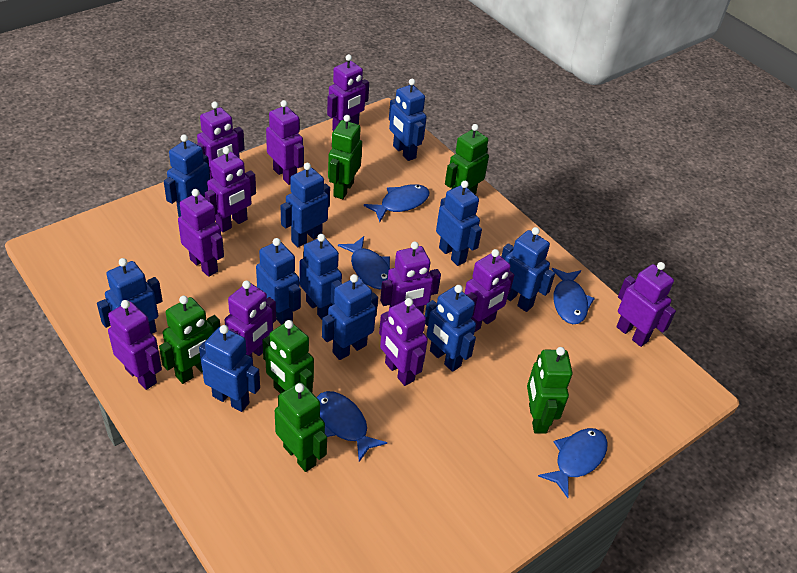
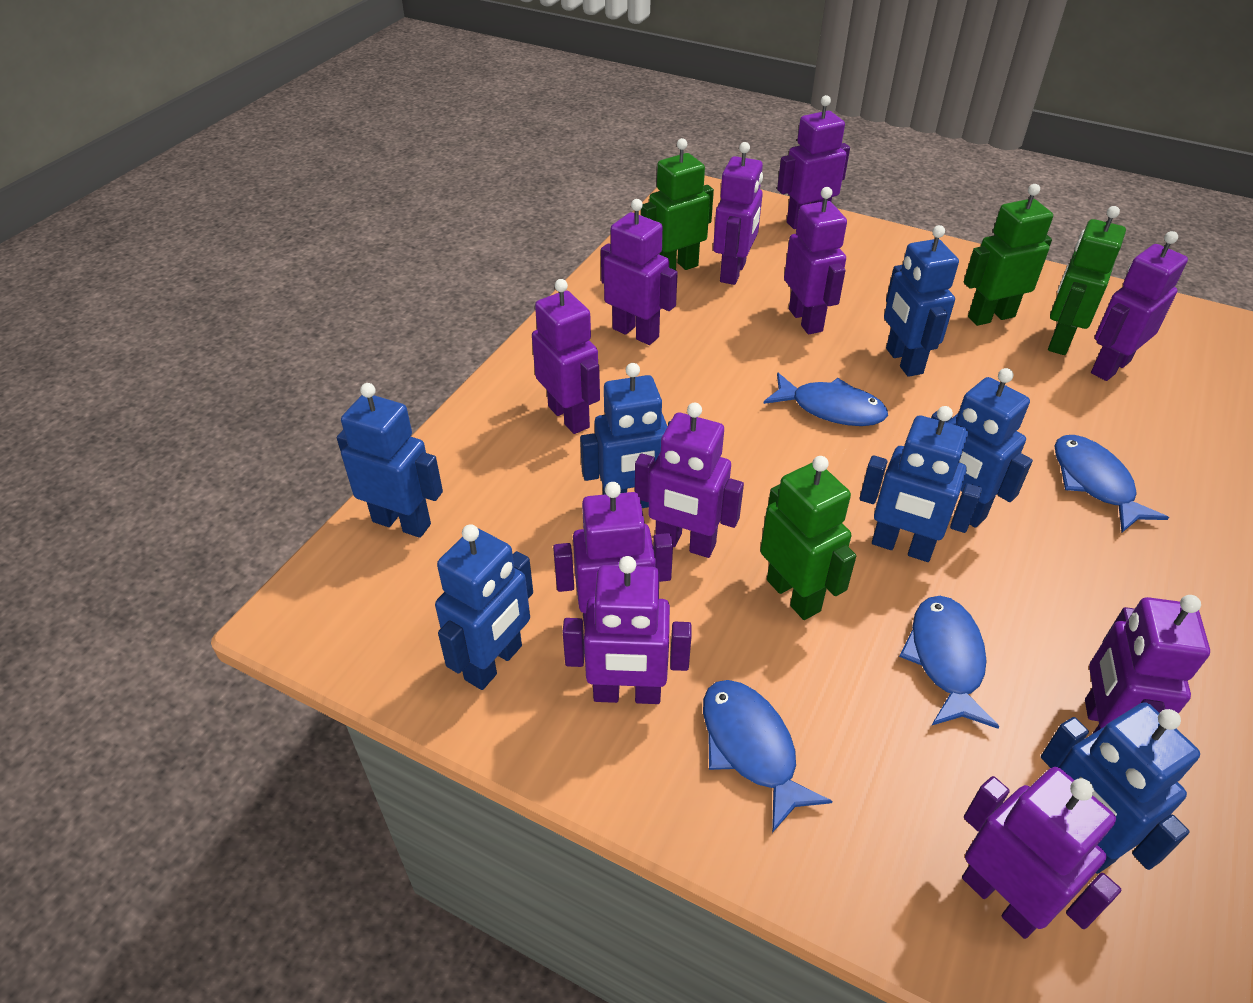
blue fish: [317,391,387,462] [338,236,390,289] [364,184,430,222] [538,428,608,498] [552,268,595,324] = 5 -> [703,680,833,833] [763,373,888,426] [899,596,999,729] [1055,435,1169,532] = 4
blue robot: [97,258,162,334] [164,134,210,217] [199,325,260,412] [256,238,301,325] [281,163,330,247] [300,234,342,319] [322,274,378,360] [389,79,427,161] [425,285,476,372] [436,181,482,266] [501,227,555,312] = 11 -> [337,383,443,538] [435,524,533,690] [580,363,671,508] [860,406,982,562] [884,225,959,377] [931,368,1033,528] [1041,702,1200,874] = 7
green robot: [159,296,220,384] [262,320,314,394] [275,382,327,472] [328,115,362,199] [445,124,489,195] [527,347,572,433] = 6 -> [641,138,714,270] [760,456,856,620] [964,184,1053,326] [1048,206,1126,355] = 4

